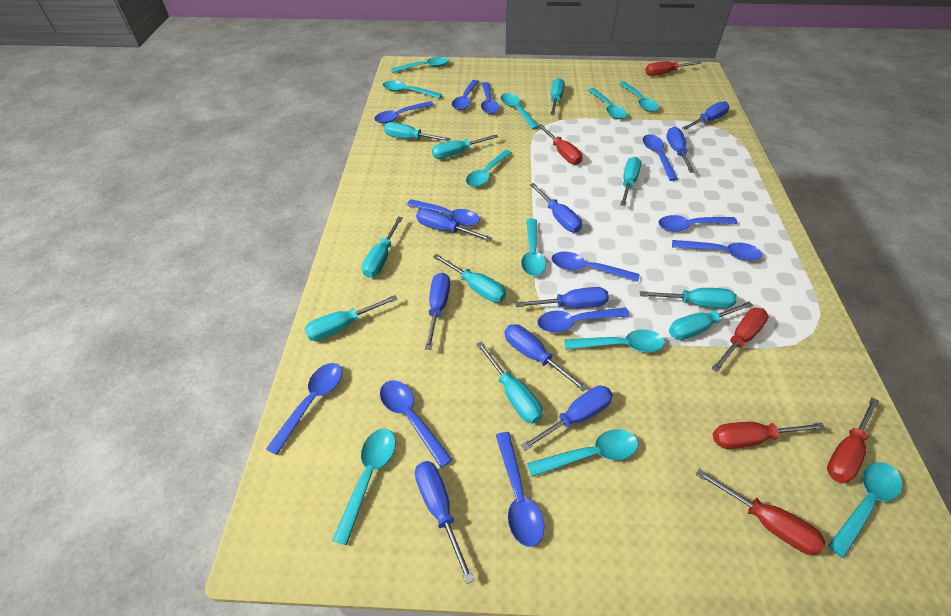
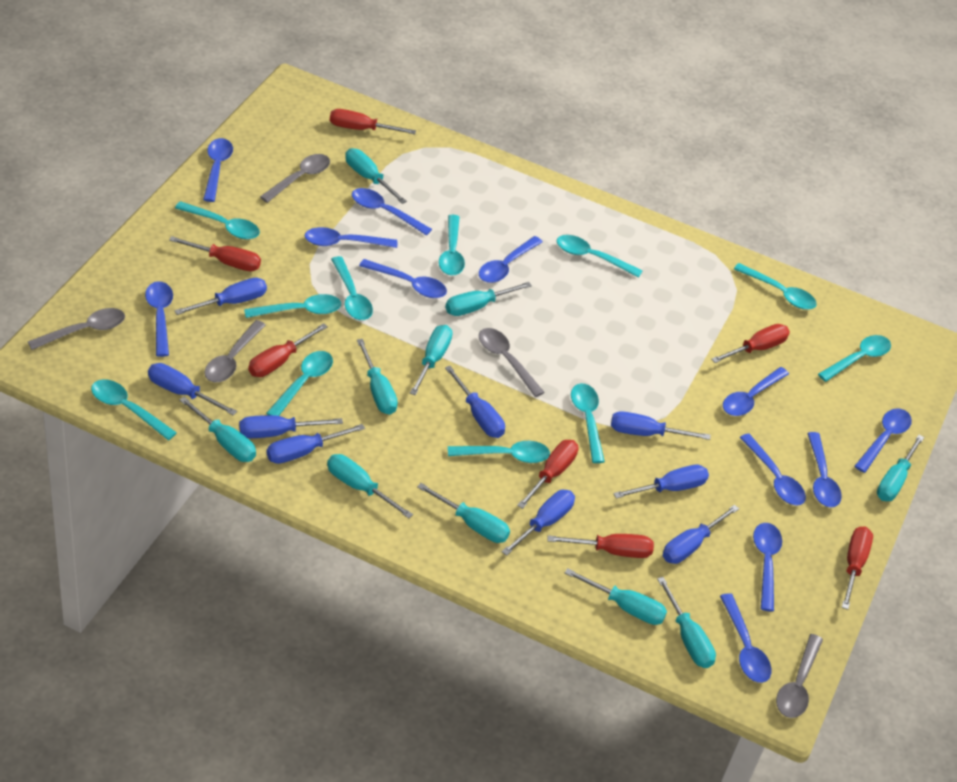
grey spoon: none = 0 -> [28,308,125,350] [205,320,266,382] [260,154,330,203] [479,328,545,397] [776,634,823,718] = 5
red screwdriver: [538,124,582,165] [645,61,702,76] [696,469,825,555] [711,308,769,372] [713,422,826,449] [827,397,879,483] = 6 -> [169,236,261,271] [248,323,328,377] [330,109,416,134] [517,440,579,509] [548,534,654,558] [711,324,790,363] [842,527,873,610] = 7

